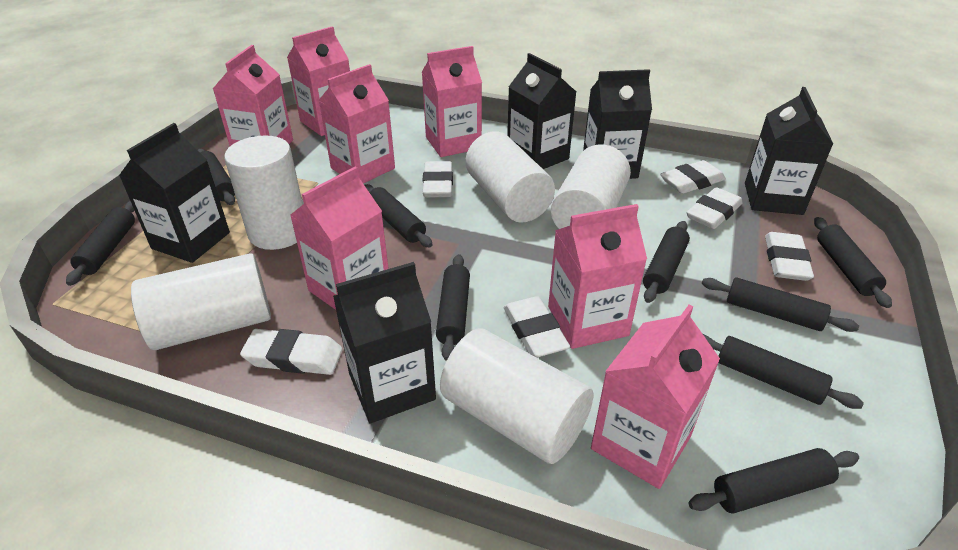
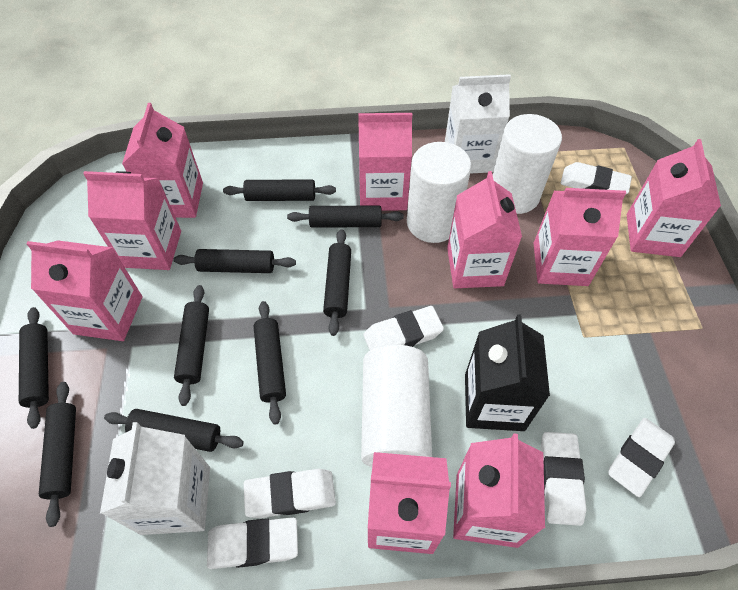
black carton: [119,123,230,263] [333,262,436,423] [507,53,576,169] [583,69,652,179] [745,87,833,215] = 5 -> [465,314,550,431] = 1
pink carton: [213,45,293,146] [287,26,350,136] [290,167,389,310] [319,64,395,184] [422,46,482,157] [548,204,647,349] [591,305,720,489] = 7 -> [27,240,142,341] [83,171,181,270] [122,103,203,218] [358,113,412,211] [368,452,451,554] [447,171,522,288] [453,434,545,548] [533,188,626,286] [627,139,721,257] = 9
white carton: none = 0 -> [100,422,210,535] [445,74,511,174] = 2
white cylinder: [131,253,271,350] [224,135,303,250] [440,329,593,464] [466,132,555,223] [551,144,631,229] = 5 -> [361,345,432,467] [407,142,471,243] [493,114,562,214] = 3

